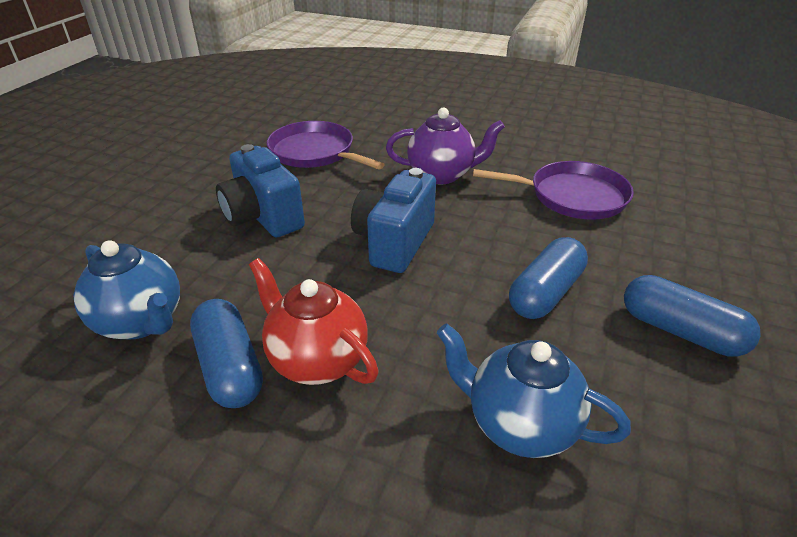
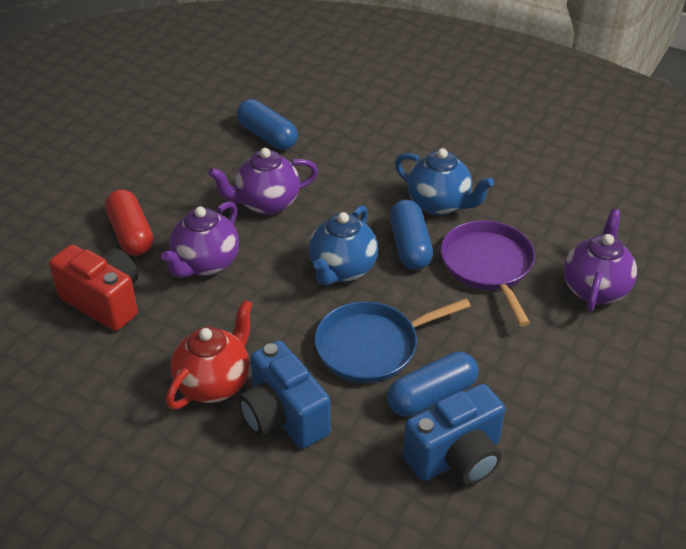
blue pan: none = 0 -> [314,298,471,383] = 1
purple pan: [267,121,385,169] [473,161,634,220] = 2 -> [441,220,535,326] = 1
purple teapot: [386,108,505,184] = 1 -> [161,201,239,278] [208,148,318,215] [564,209,637,312] = 3
red camera: none = 0 -> [49,245,139,331] = 1
red capsule: none = 0 -> [105,189,153,256] = 1

